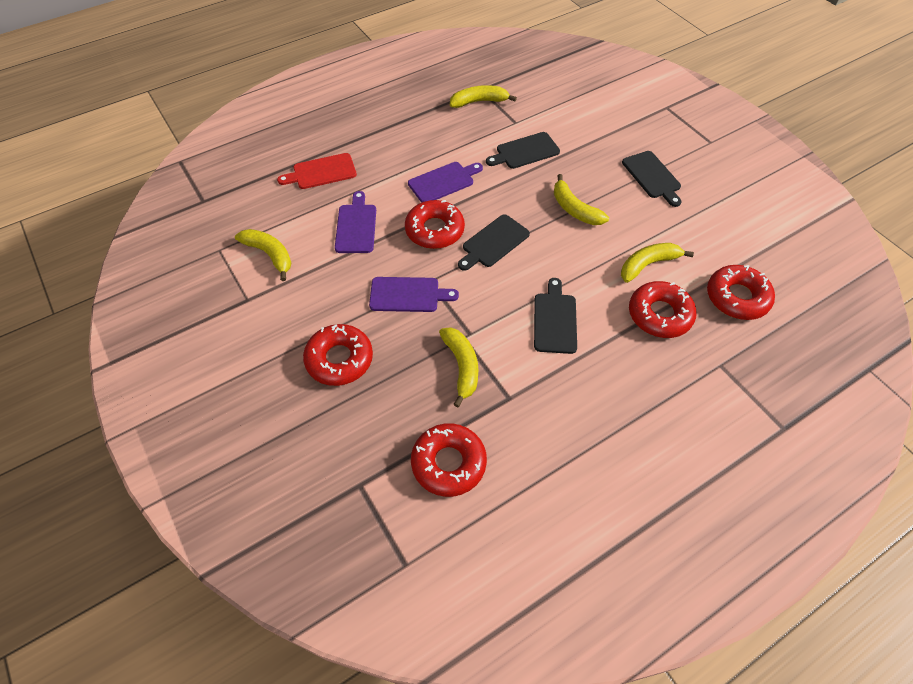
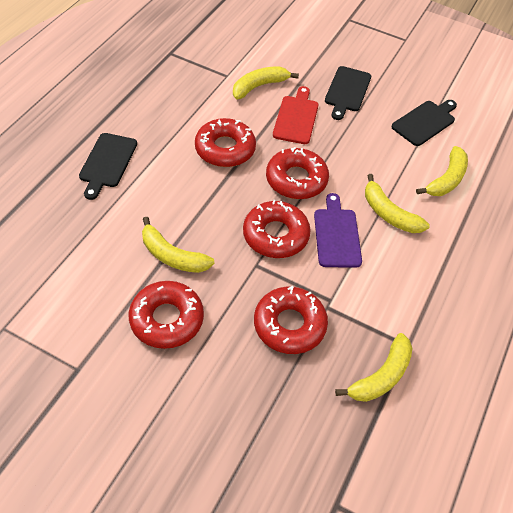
black cutting board: [458,214,530,271] [486,132,560,169] [534,278,577,354] [622,151,682,207] = 4 -> [79,133,137,200] [325,66,371,120] [392,100,457,146] = 3
purple cutting board: [335,191,376,253] [369,277,459,312] [408,162,483,203] = 3 -> [314,193,362,268] = 1

